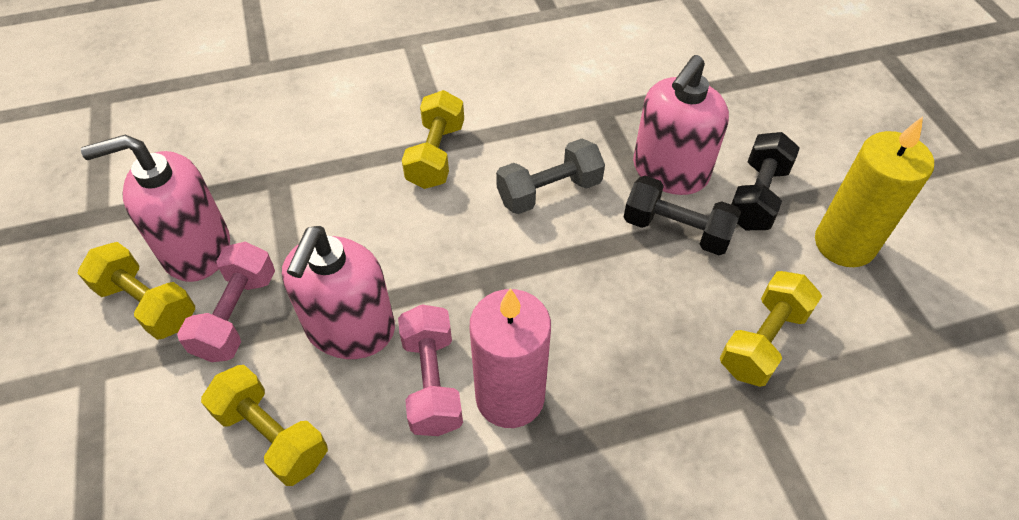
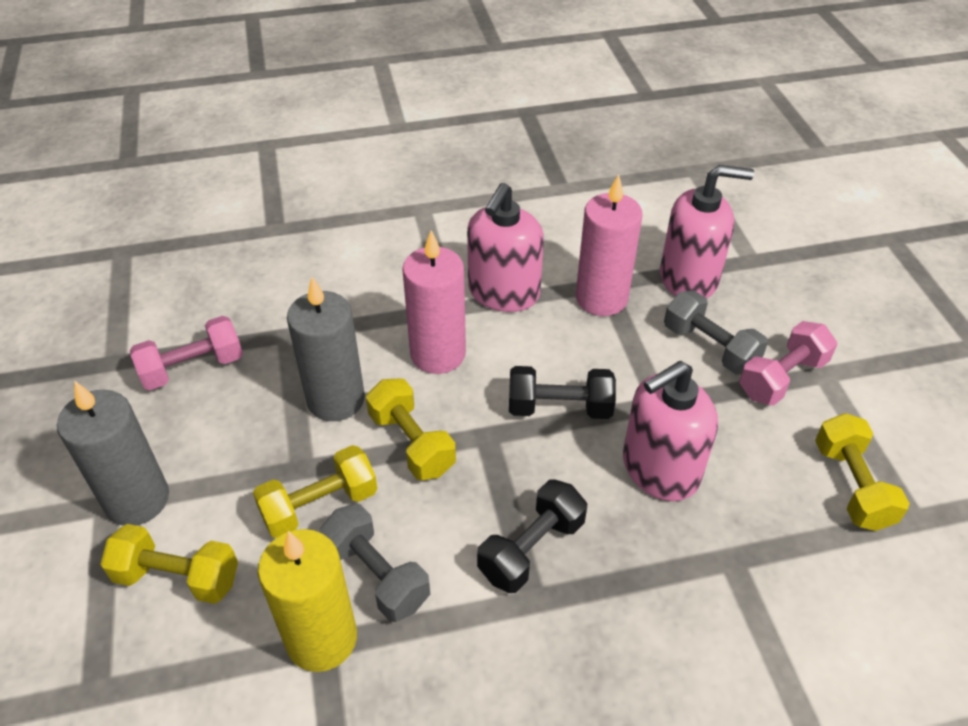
grey candle: none = 0 -> [57,381,169,526] [287,277,365,421] = 2
grey dumbbell: [496,139,605,214] = 1 -> [320,504,430,622] [664,290,768,374] = 2
pink candle: [469,288,551,428] = 1 -> [402,230,466,374] [576,174,643,316] = 2

